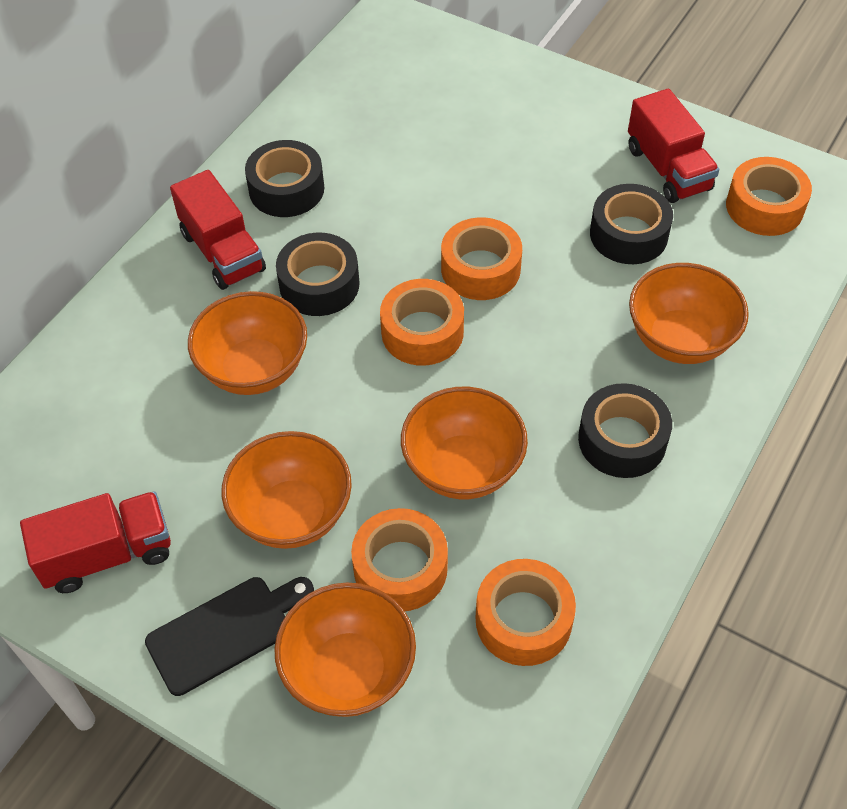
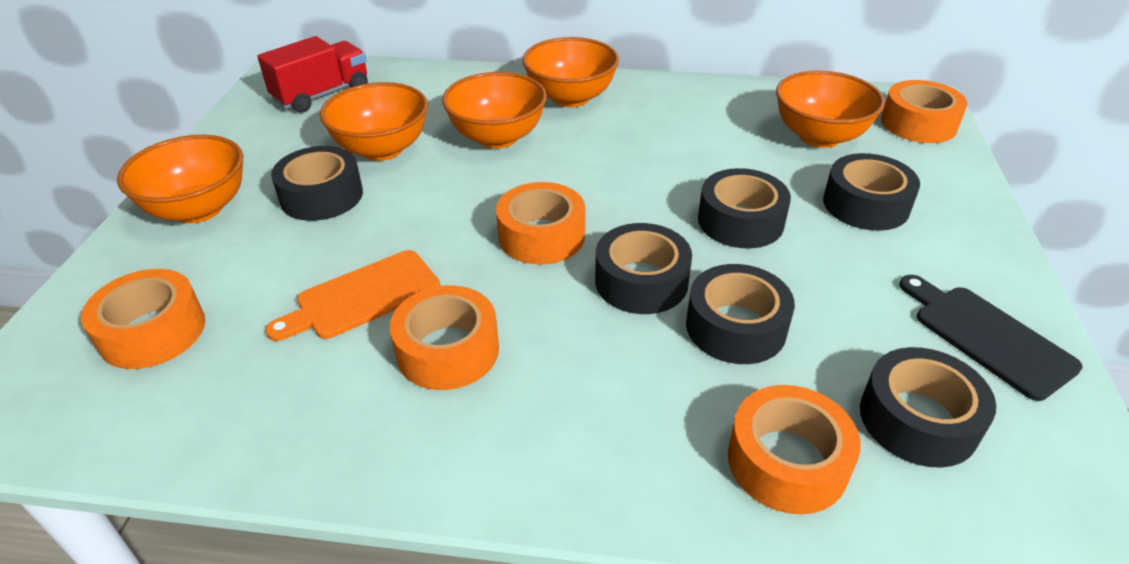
black tape: [245,140,324,217] [276,233,360,316] [578,383,672,478] [590,184,673,264] = 4 -> [271,146,363,221] [595,223,692,314] [686,264,795,364] [698,168,791,248] [823,153,920,231] [860,347,996,468] = 6
orange cutting board: none = 0 -> [265,250,441,341] = 1
red truck: [20,491,171,593] [170,170,266,290] [628,89,719,203] = 3 -> [257,36,368,112] = 1

